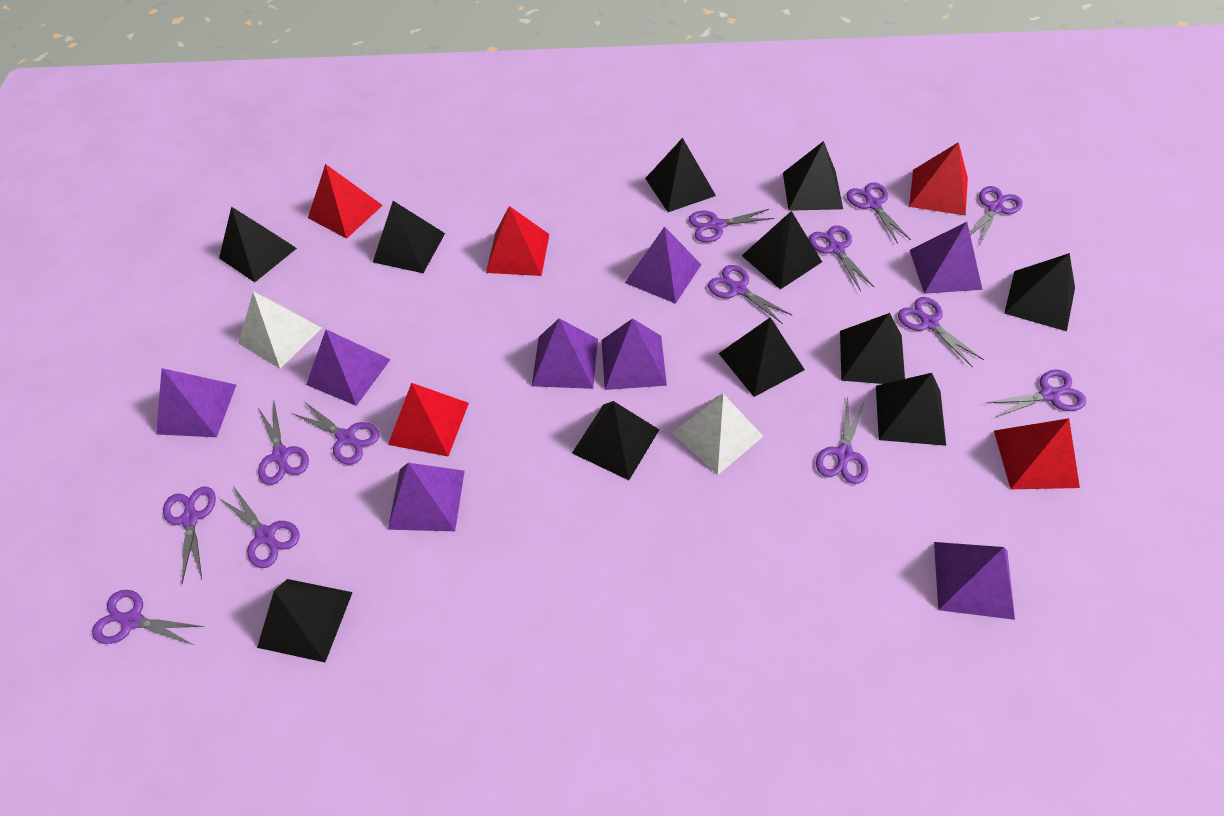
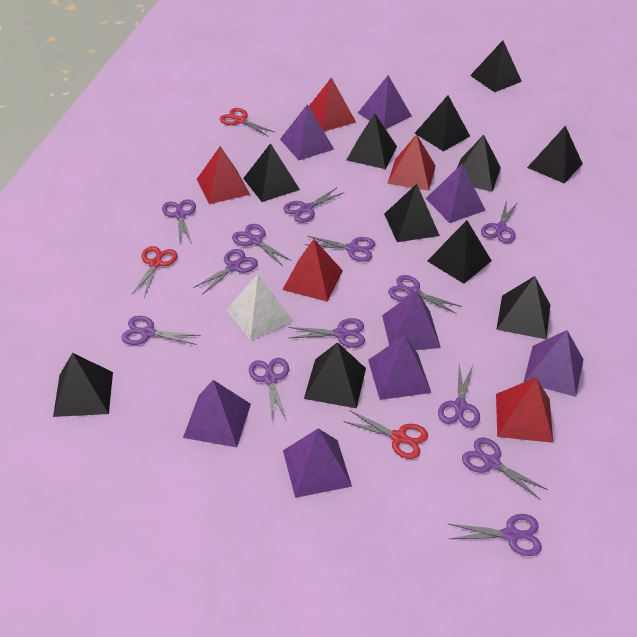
red scissors: none = 0 -> [132,246,177,297] [220,108,274,137] [343,410,428,459] = 3
white pyramid: [238,292,322,369] [672,394,764,475] = 2 -> [226,274,293,341] = 1

